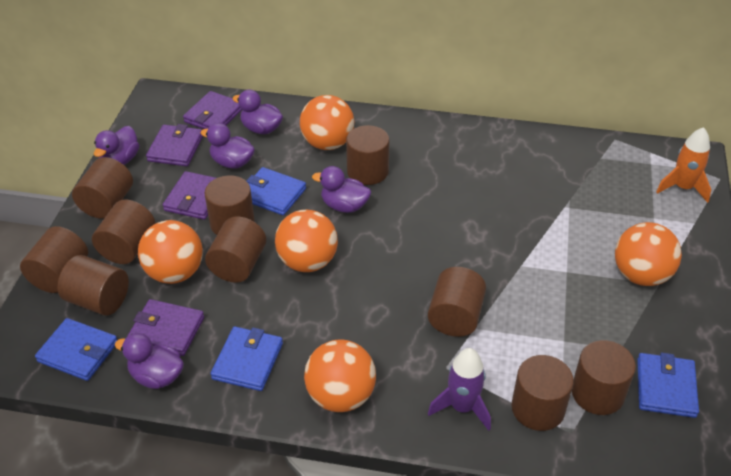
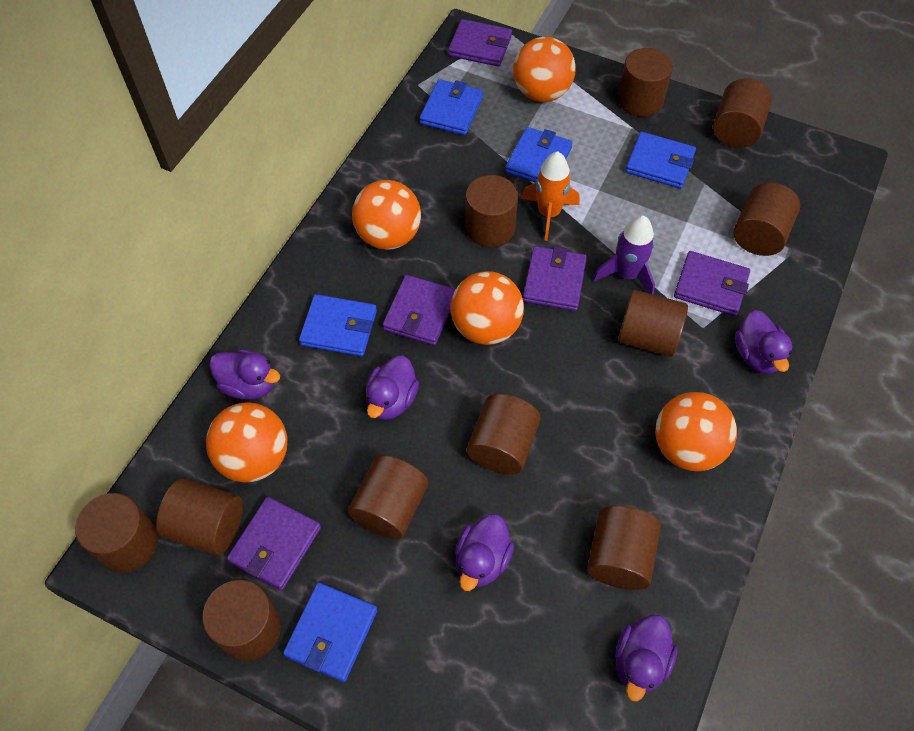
blue wallet: [35,318,117,381] [211,326,283,391] [246,167,306,215] [637,353,699,418] = 4 -> [283,582,377,682] [299,294,377,356] [420,79,483,135] [505,127,573,183] [625,132,696,189] = 5
brown cylinder: [20,226,88,293] [58,255,129,316] [72,157,133,219] [92,200,155,264] [205,175,255,235] [205,217,266,283] [346,125,389,185] [428,267,486,337] [511,355,574,431] [572,340,636,415] = 10 -> [75,493,158,573] [156,479,243,555] [202,580,281,661] [348,455,428,539] [465,175,518,247] [467,394,541,475] [587,505,661,590] [618,48,673,117] [618,290,688,357] [713,78,772,148] [733,183,800,256] = 11
purple wallet: [127,299,204,356] [146,124,203,166] [163,171,216,220] [183,91,242,129] = 4 -> [227,497,321,590] [383,275,456,346] [448,19,512,67] [523,246,587,311] [674,251,750,316] = 5

